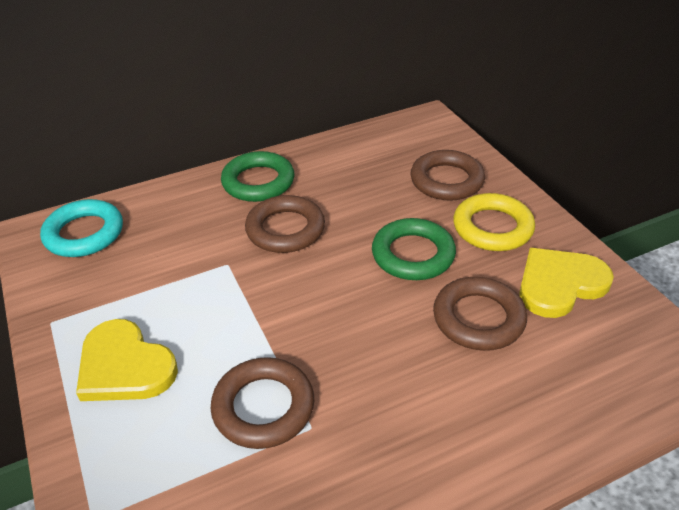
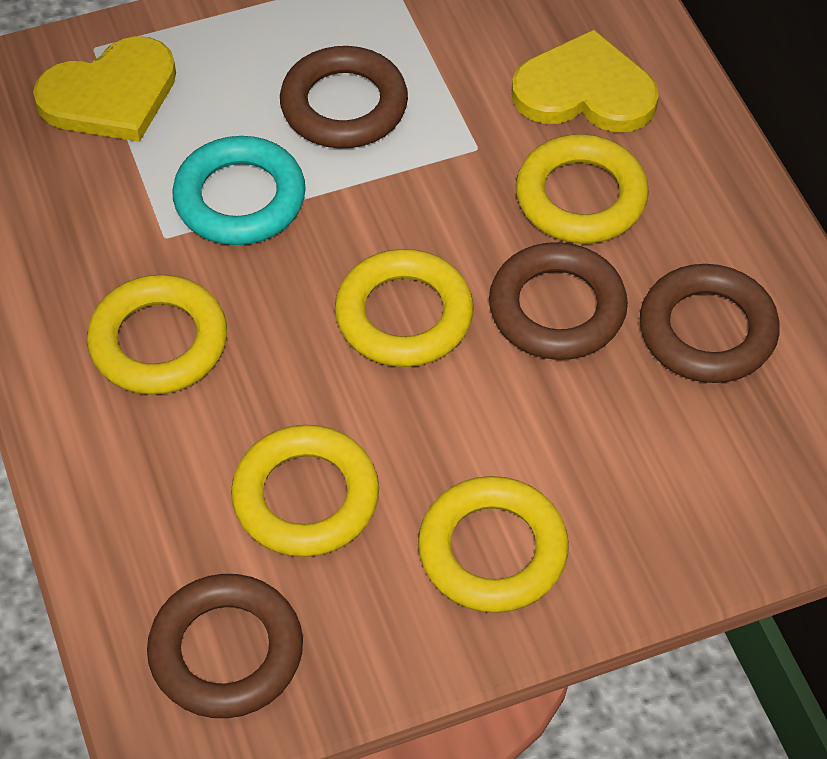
green ring: [221,151,294,202] [372,218,456,280] = 2 -> none = 0
yellow ring: [453,193,535,251] = 1 -> [87,275,227,395] [231,425,379,557] [335,249,474,367] [418,476,569,613] [516,134,649,244] = 5

